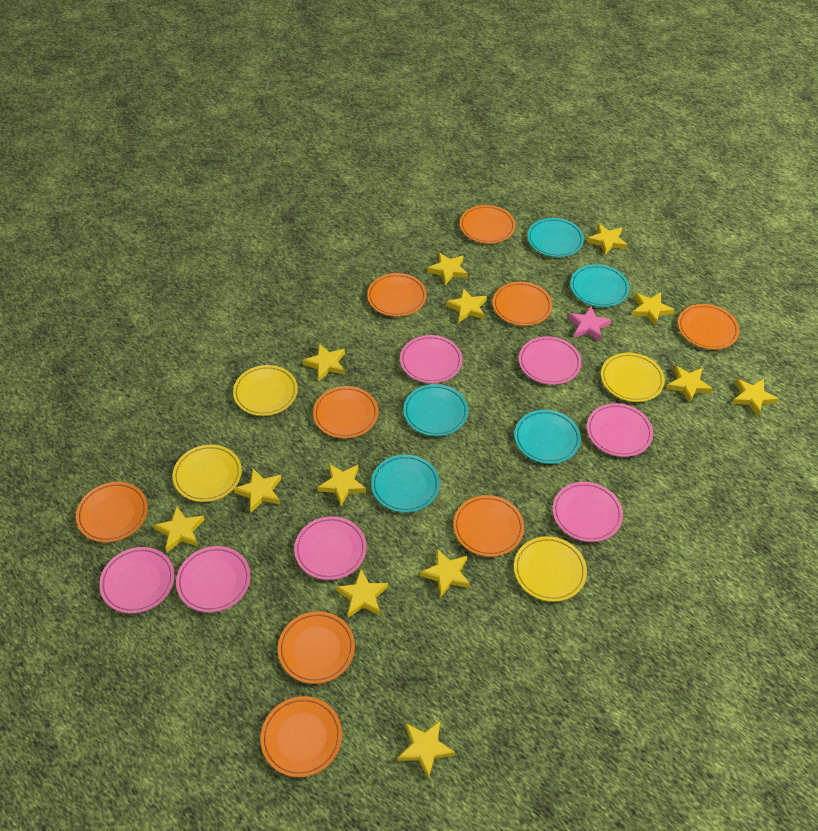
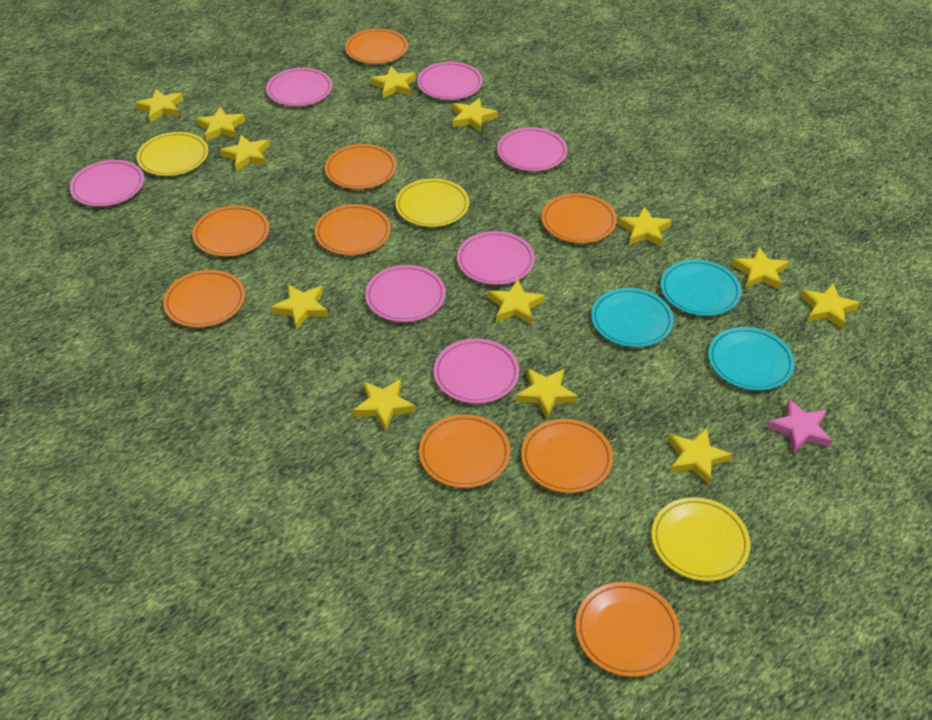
turquoise plate: [371,454,440,513] [403,384,468,436] [514,410,581,464] [527,218,584,257] [570,264,630,307] = 5 -> [591,288,674,347] [660,259,742,316] [708,327,795,391] = 3
yellow plate: [173,445,242,502] [233,365,298,416] [514,536,587,602] [601,353,665,402] = 4 -> [136,132,208,176] [395,178,469,227] [652,497,750,581] = 3

